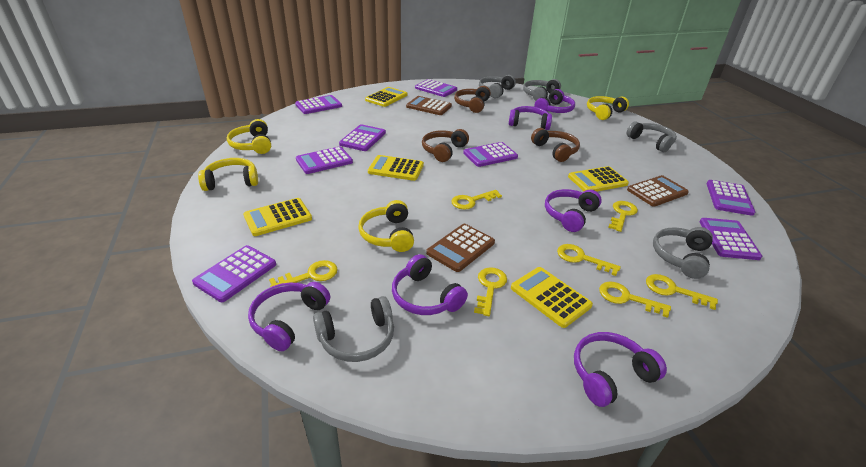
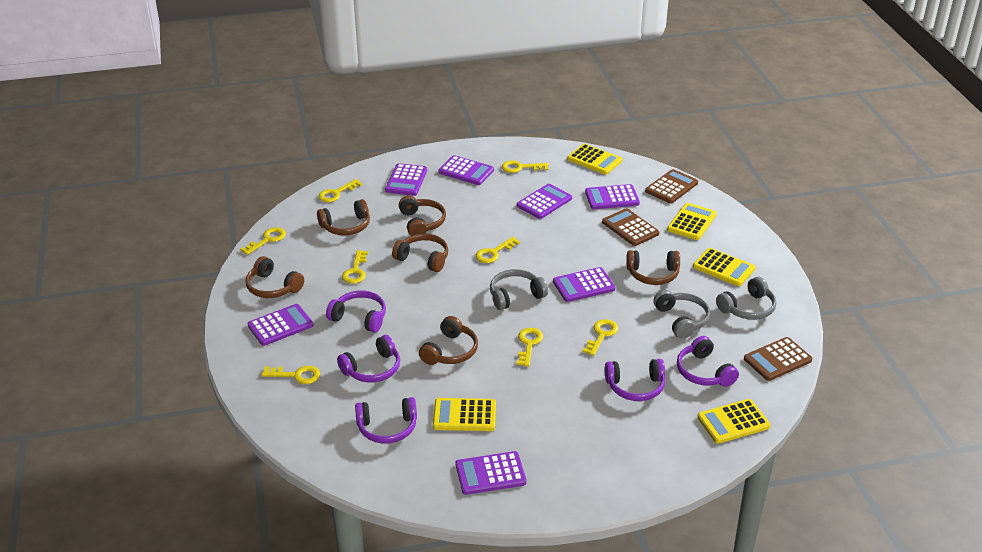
brown headphones: [422,129,469,162] [454,86,491,113] [531,128,580,162] = 3 -> [246,256,304,298] [317,199,370,235] [392,233,448,272] [399,196,446,236] [419,316,478,365] [626,250,680,285] = 6
grey headphones: [313,296,394,362] [479,75,516,98] [523,79,561,101] [626,121,677,152] [653,227,713,279] = 5 -> [490,269,548,310] [653,290,710,339] [716,277,776,320] = 3
purple calculator: [192,245,276,302] [295,95,342,114] [296,146,353,174] [339,124,386,151] [415,79,457,97] [463,142,518,167] [700,218,762,260] [707,180,755,216] = 8 -> [247,304,314,346] [385,163,427,196] [438,155,494,185] [456,451,526,495] [517,184,572,219] [553,267,615,302] [585,184,640,209] = 7
purple headphones: [248,282,330,351] [392,254,468,315] [509,106,552,130] [534,89,575,113] [545,189,602,232] [574,332,667,407] = 6 -> [326,291,386,333] [337,335,400,382] [355,397,417,444] [605,359,665,401] [677,336,739,387] = 5
yellow headphones: [198,158,258,191] [227,119,271,154] [358,200,414,252] [587,96,629,120] = 4 -> none = 0
yellow key: [269,260,338,287] [452,190,502,209] [474,267,507,316] [557,244,621,276] [599,282,671,318] [608,201,638,232] [646,274,718,310] = 7 -> [240,227,286,255] [261,366,320,384] [318,179,363,202] [342,250,368,284] [476,237,520,263] [502,160,549,173] [517,328,543,367] [583,319,618,356] = 8

